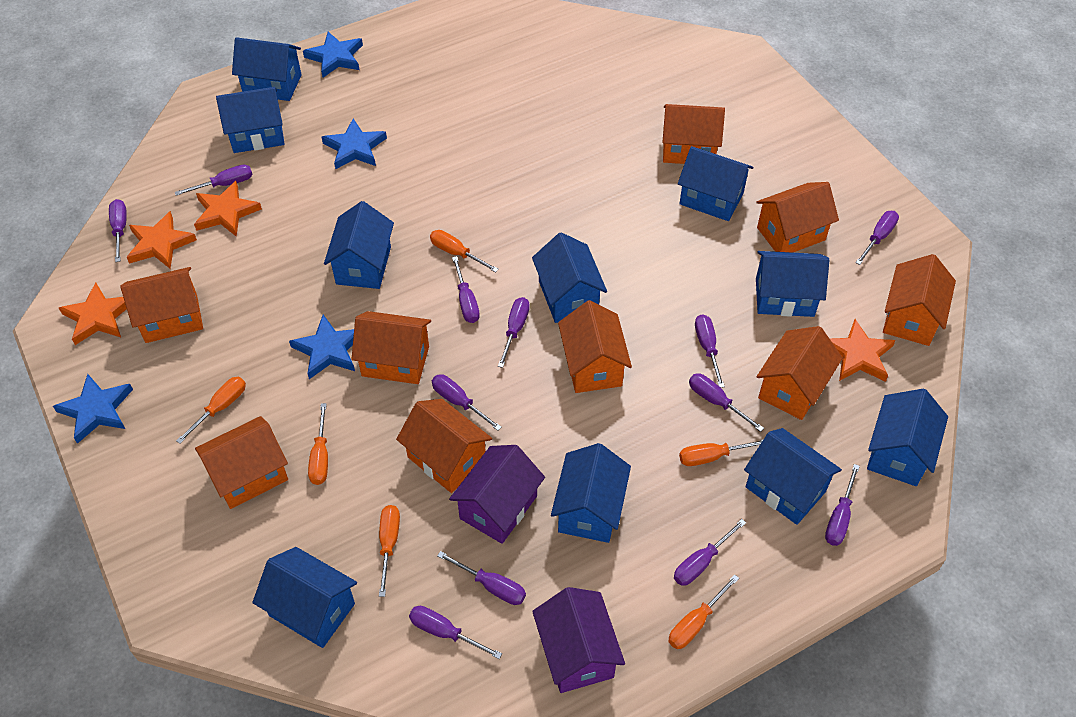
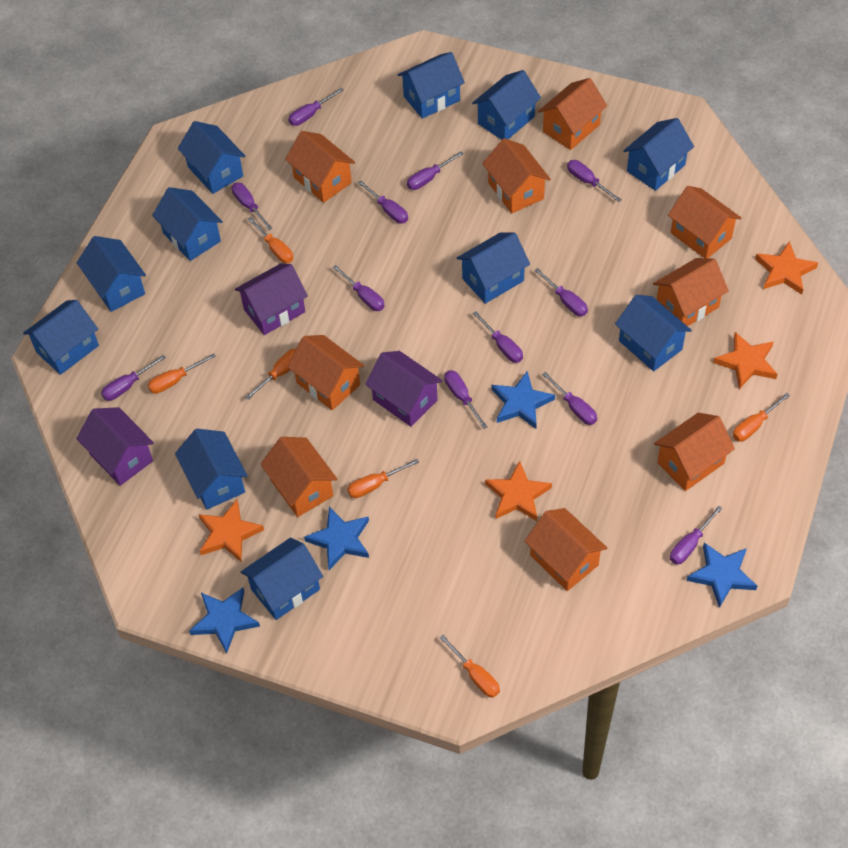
blue house: [216,87,285,153] [232,37,302,101] [252,547,357,648] [324,201,394,289] [532,232,607,323] [551,443,631,543] [678,146,753,221] [744,428,842,525] [756,251,829,317] [867,389,948,486] = 10 -> [23,300,99,375] [77,236,146,312] [152,187,223,261] [175,429,248,510] [178,121,245,194] [241,537,323,620] [398,52,465,119] [457,232,530,304] [472,70,541,140] [615,295,692,371] [623,118,694,191] = 11
purple house: [449,445,545,544] [532,587,625,693] = 2 -> [76,407,154,486] [235,263,308,335] [365,351,443,427] = 3

